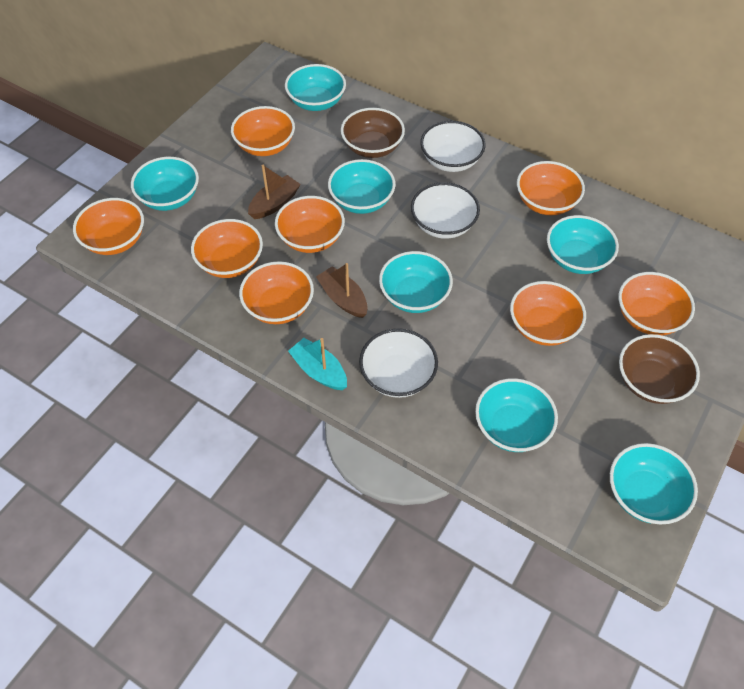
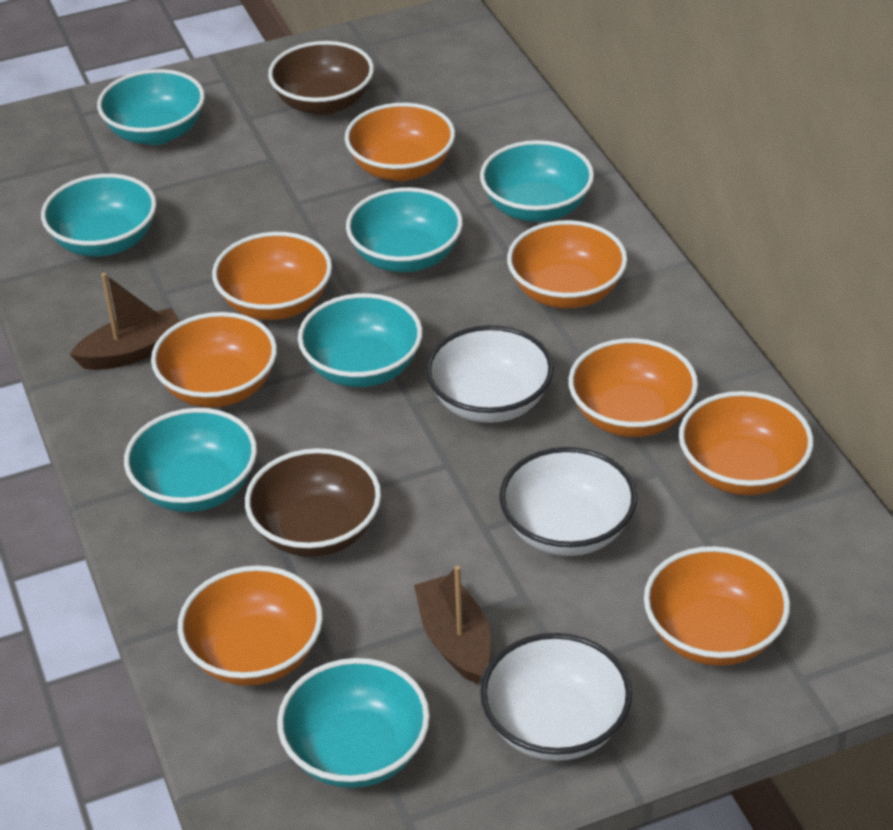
turquoise boat: [288,338,347,390] = 1 -> none = 0

